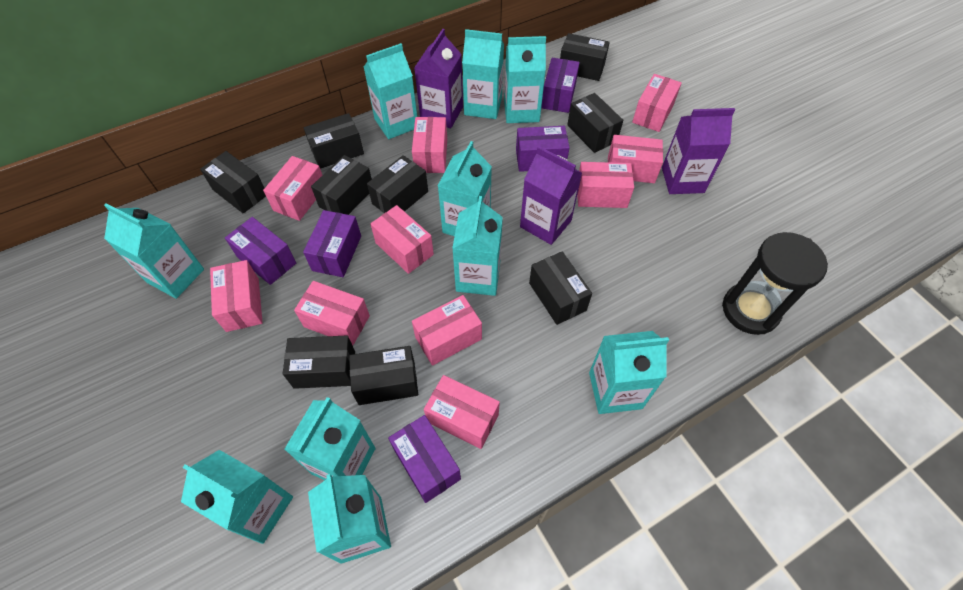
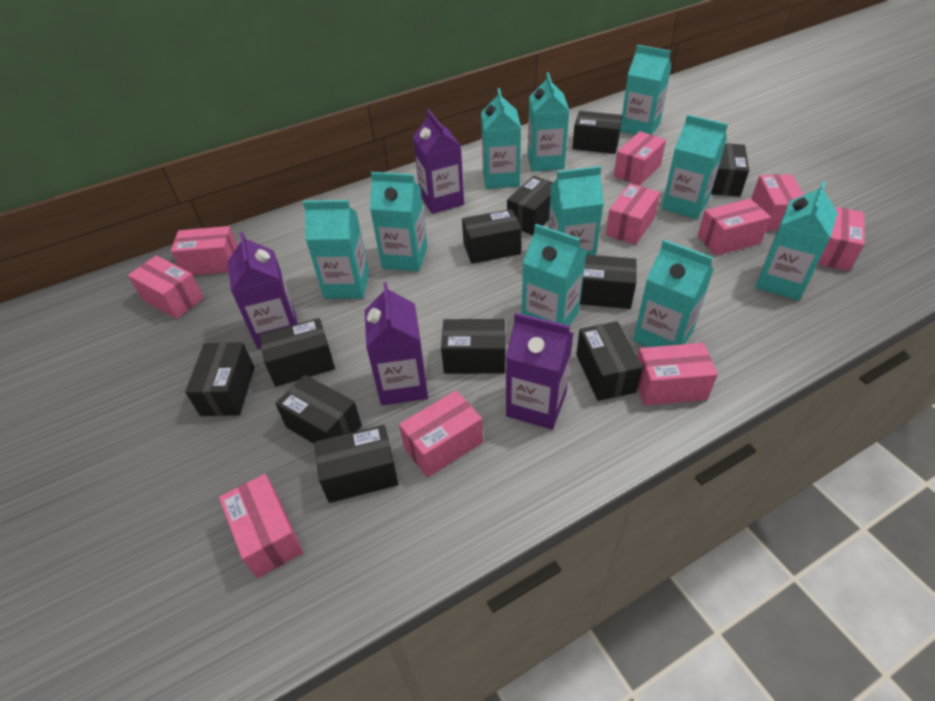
black box: [200,151,266,214] [283,336,355,389] [304,113,364,169] [311,155,372,215] [349,346,418,405] [367,155,428,213] [529,252,592,325] [560,33,610,81] [567,93,623,153] = 9 -> [185,342,255,416] [259,318,335,387] [275,375,362,444] [314,425,399,503] [441,319,505,374] [462,209,522,264] [507,176,553,235] [572,111,623,154] [576,321,643,401] [580,255,637,309] [711,143,749,197] = 11
black hourglass: [722,232,828,335] = 1 -> none = 0
purple box: [225,217,296,285] [303,210,361,277] [388,415,461,503] [516,126,570,172] [541,58,580,113] = 5 -> none = 0
purple carton: [414,29,463,128] [520,146,582,245] [662,108,735,194] = 3 -> [227,232,298,349] [365,282,428,405] [413,109,464,214] [506,312,574,430] = 4

